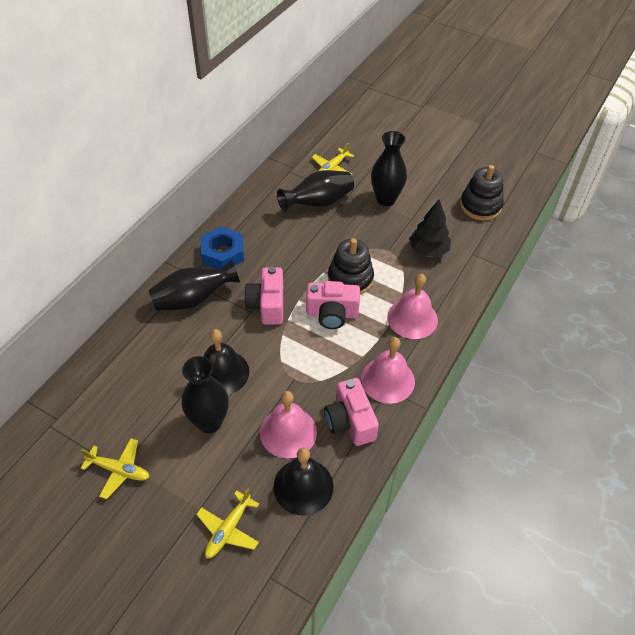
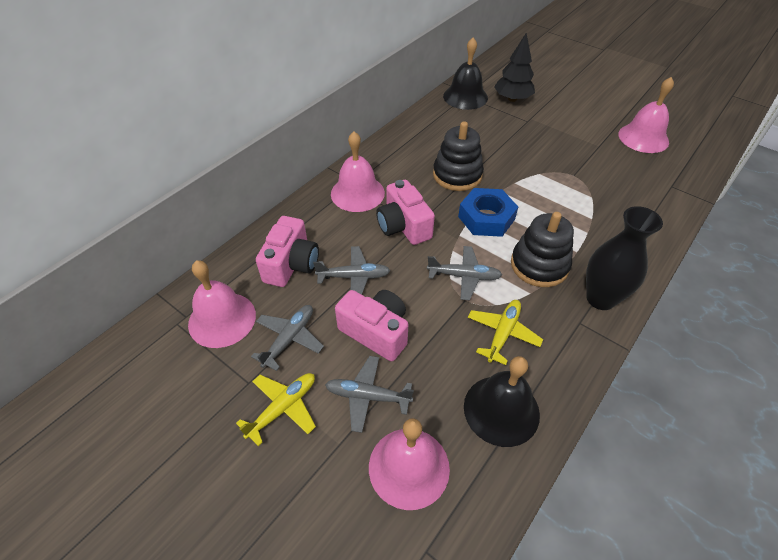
black vase: [149,259,240,311] [182,356,229,433] [277,170,354,211] [371,131,407,206] = 4 -> [586,206,663,310] = 1
grey plane: none = 0 -> [251,305,324,371] [313,246,391,295] [325,356,414,433] [427,246,502,301] = 4
pink bell: [260,391,317,458] [361,337,415,404] [387,274,438,339] = 3 -> [188,260,256,348] [331,131,385,212] [369,418,450,510] [618,77,674,153] = 4
yellow plane: [81,438,149,499] [196,489,259,558] [312,143,354,175] = 3 -> [236,373,316,446] [468,300,543,365] = 2

